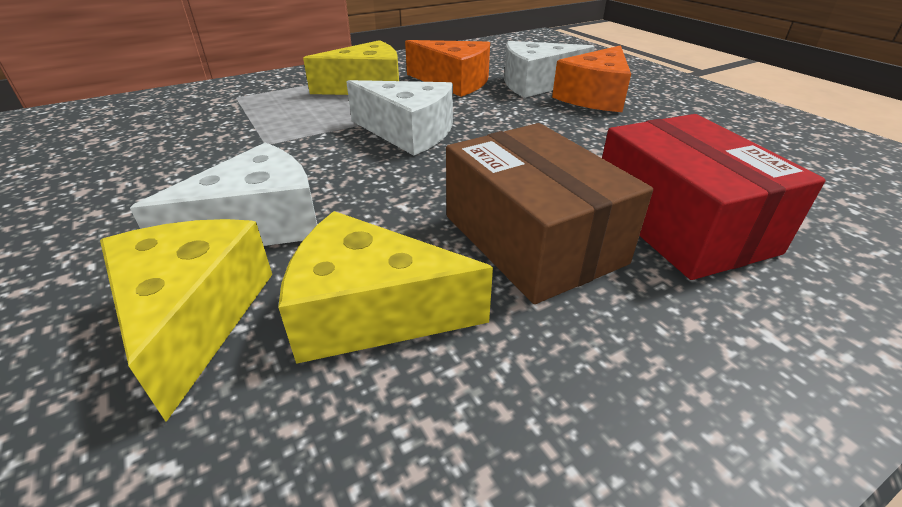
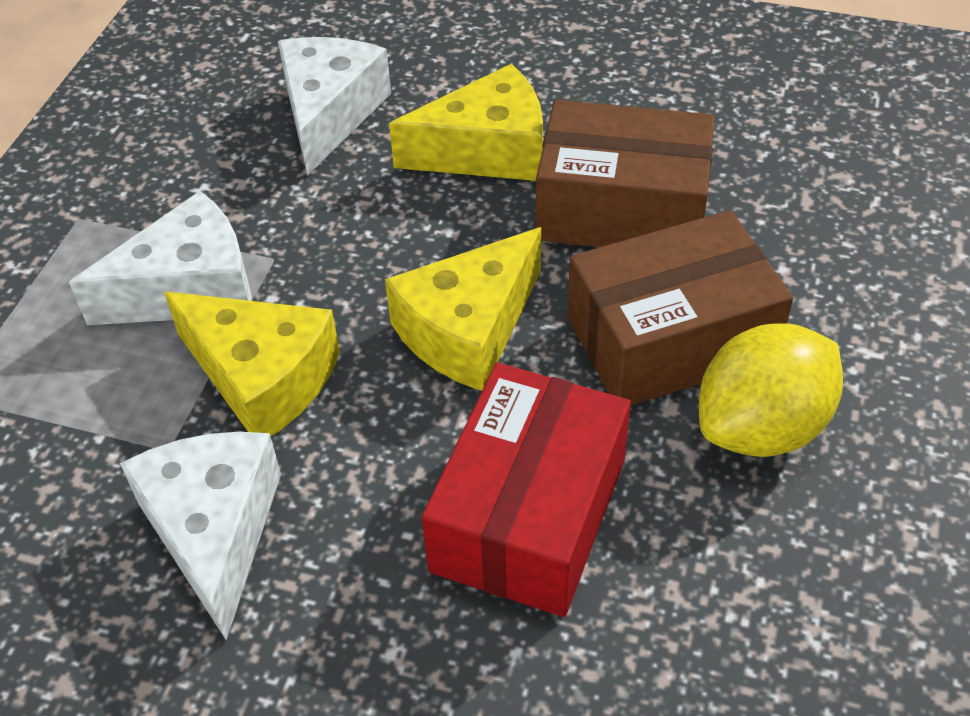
brown box: [446,123,653,304] = 1 -> [536,100,715,247] [568,210,793,406] = 2
orange cheese: [405,40,490,97] [552,45,631,112] = 2 -> none = 0
yellow lemon: none = 0 -> [699,323,843,457] = 1

